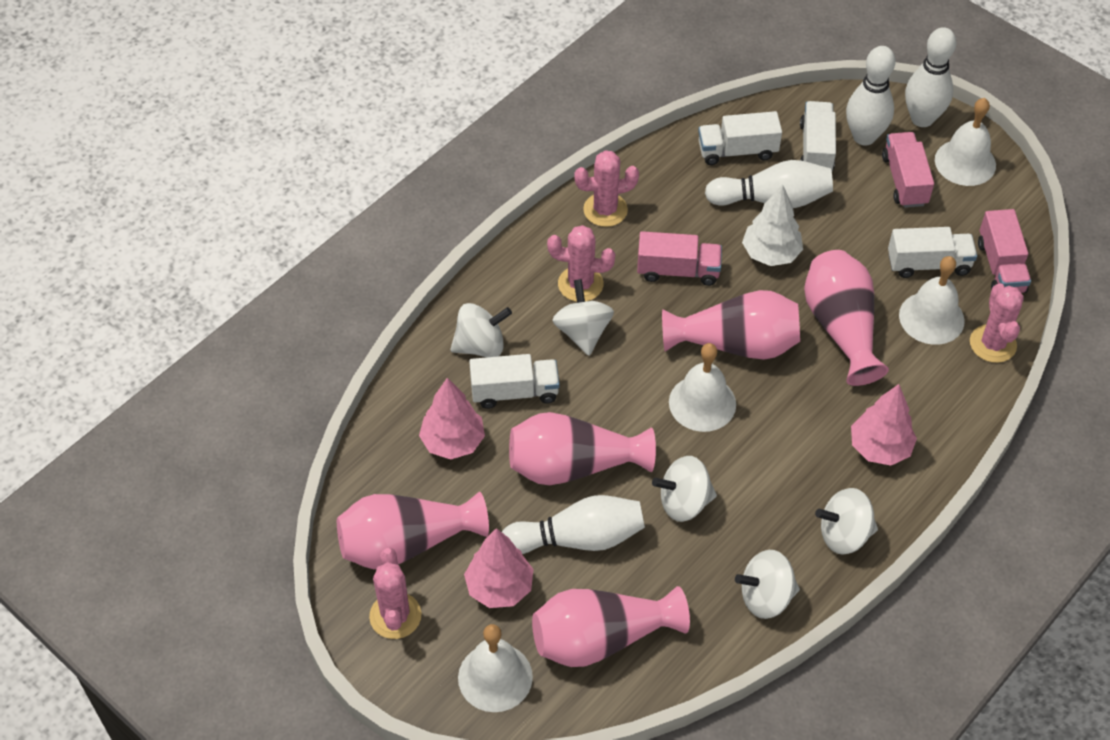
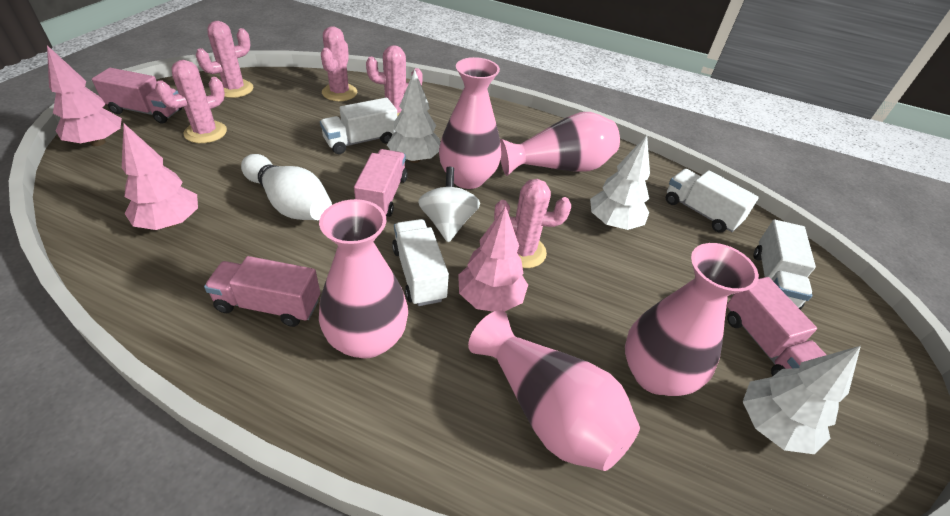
pink cactus: [369,548,421,639] [547,225,615,302] [574,150,639,227] [970,283,1024,363] = 4 -> [155,60,227,143] [196,21,253,98] [321,26,357,101] [366,45,423,117] [494,179,571,268] = 5
pink truck: [637,231,722,286] [882,132,934,208] [978,209,1031,293] = 3 -> [92,68,182,123] [204,256,320,327] [354,149,408,217] [727,277,826,376] = 4
white bell: [458,624,533,712] [669,343,736,432] [899,256,965,345] [935,98,996,186] = 4 -> none = 0
white bowling pin: [502,495,645,554] [705,160,833,208] [846,46,895,145] [905,27,956,127] = 4 -> [241,154,332,220] = 1
white spinning top: [450,303,512,357] [552,279,614,356] [652,456,717,522] [735,550,800,619] [815,488,878,555] = 5 -> [418,167,480,242] = 1
white tree: [742,184,803,266] = 1 -> [387,69,440,163] [590,135,650,230] [743,346,861,454] = 3

